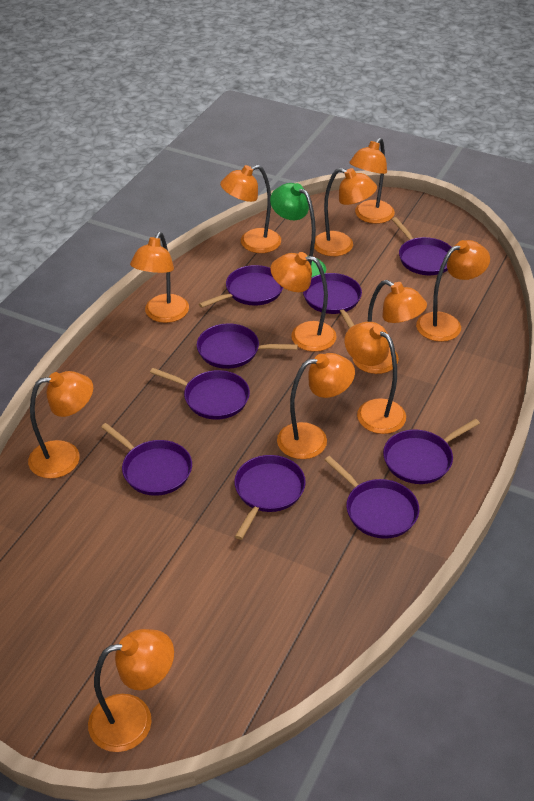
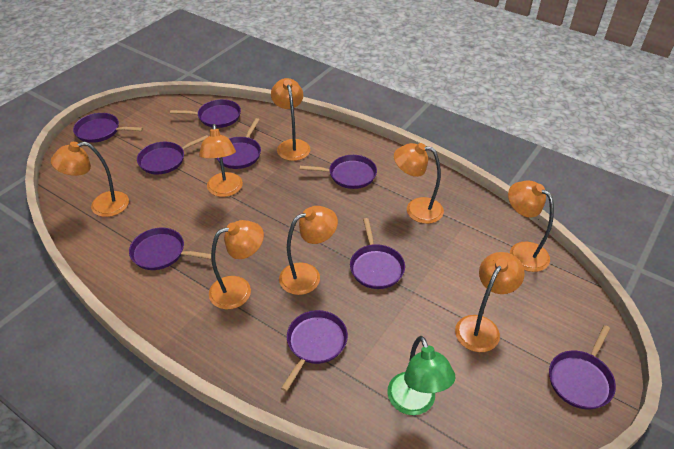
orange lamp: [28,371,93,479] [88,629,174,752] [130,232,189,323] [220,165,281,253] [271,252,337,352] [277,353,355,459] [314,168,377,256] [345,322,406,434] [349,138,395,224] [353,280,427,374] [416,240,490,342] = 11 -> [51,142,129,217] [199,124,243,197] [209,220,264,309] [271,78,310,161] [279,206,338,295] [394,143,444,224] [455,252,525,352] [508,181,554,272] = 8

